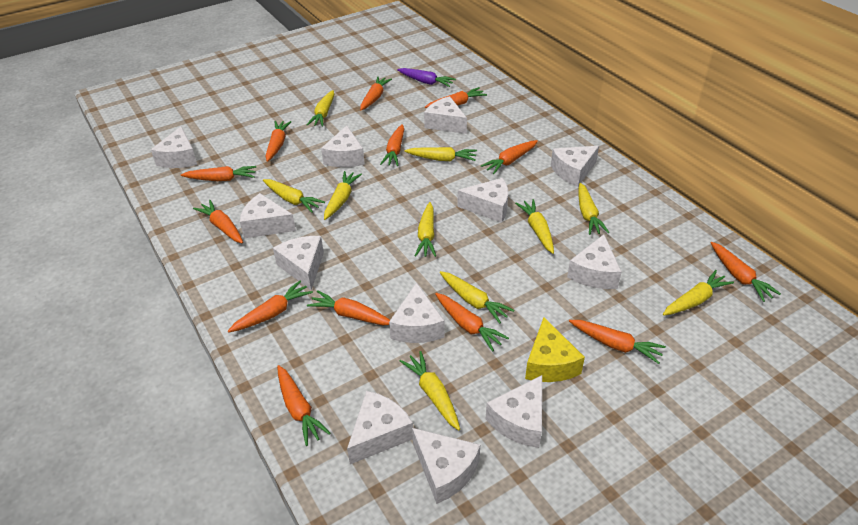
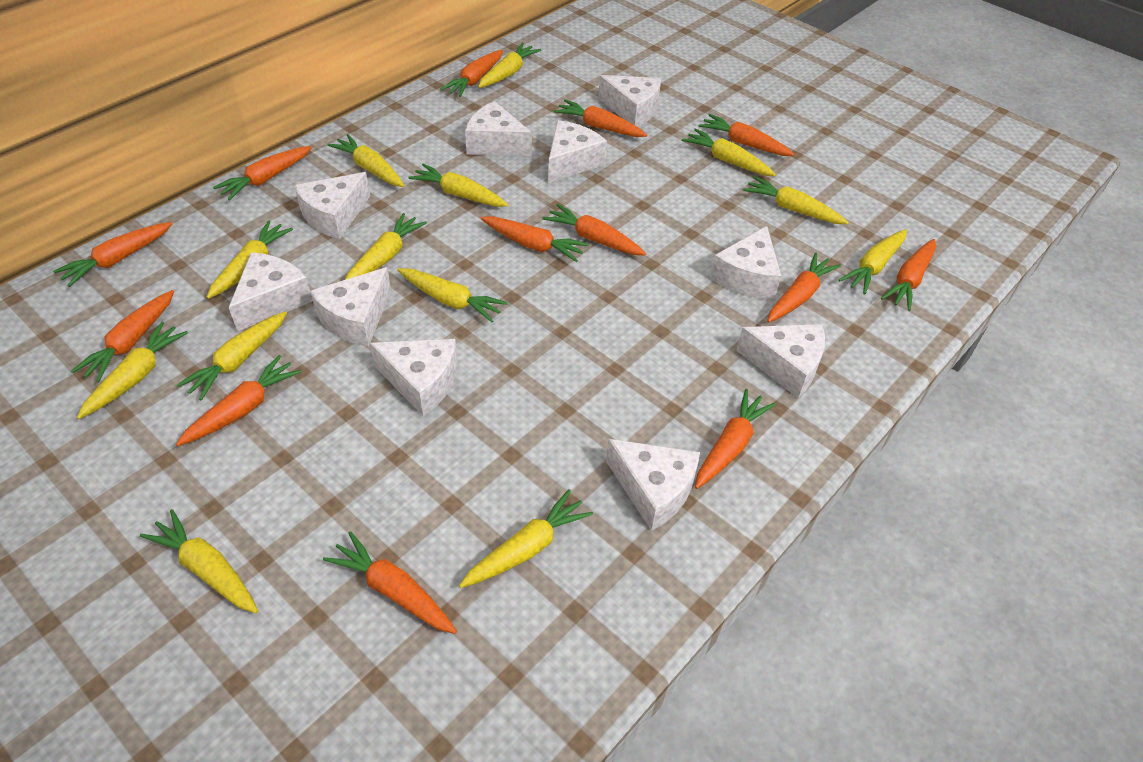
purple carrot: [397,68,456,87] = 1 -> none = 0
white cheese: [151,126,197,168] [240,193,296,238] [273,236,324,290] [321,125,365,167] [347,391,413,464] [389,282,444,343] [412,428,480,504] [424,96,467,134] [457,178,508,223] [486,375,542,448] [551,146,599,187] [567,234,622,289] = 12 -> [229,252,313,332] [294,172,370,239] [310,267,391,347] [370,339,458,416] [465,101,532,156] [548,120,607,183] [598,75,661,127] [606,439,700,531] [710,226,781,300] [736,324,825,398] = 10
yellow carrot: [263,179,325,213] [307,90,334,127] [324,171,362,220] [400,351,460,431] [405,147,477,161] [415,202,436,257] [440,271,514,324] [515,199,554,254] [578,183,610,235] [663,270,734,316] = 10 -> [77,322,188,419] [140,509,258,613] [177,311,287,401] [206,220,293,299] [327,134,405,187] [345,213,427,280] [397,268,508,323] [408,164,508,207] [459,489,593,588] [478,43,541,88] [682,128,776,176] [743,176,849,224] [839,229,907,294] = 13
yellow cheese: [525,317,585,382] = 1 -> none = 0

